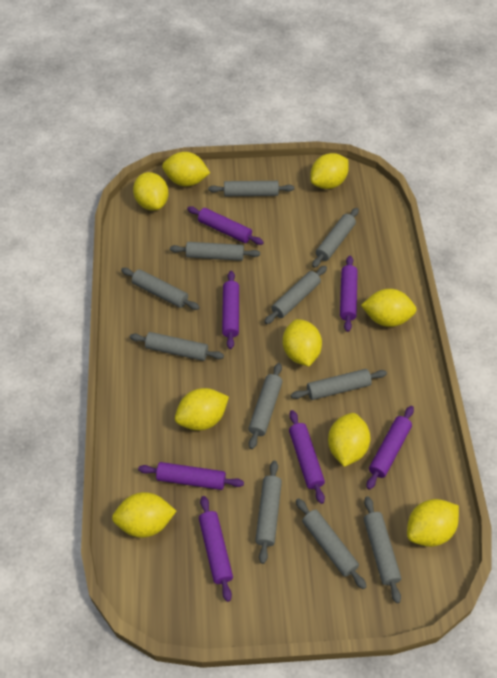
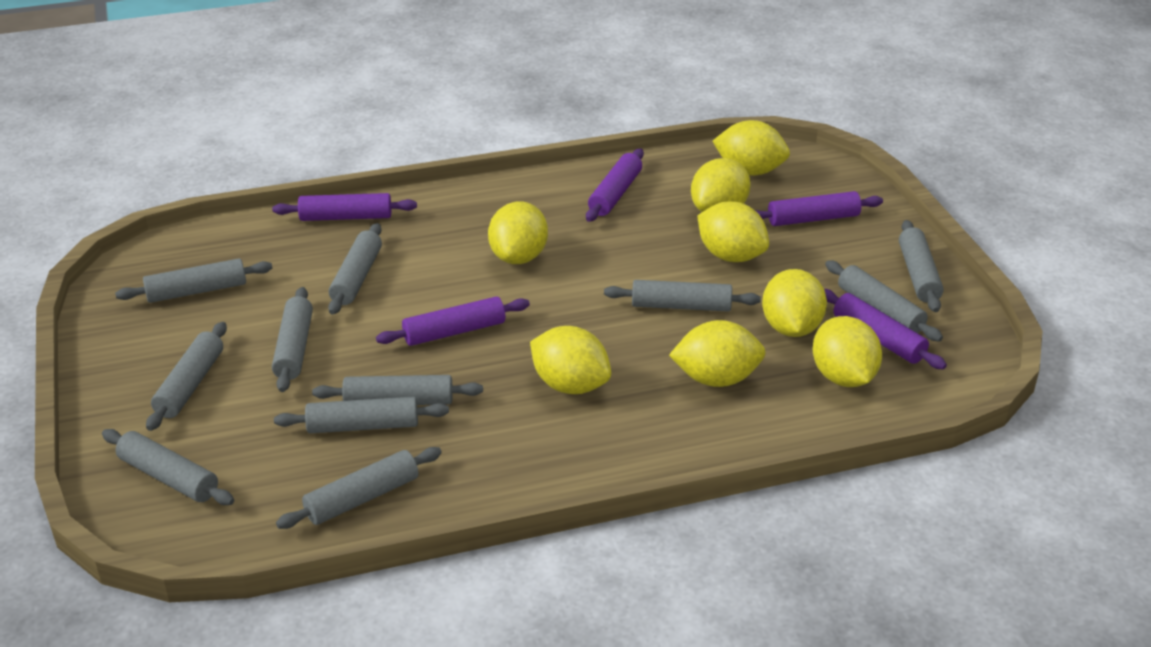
purple rolling pin: [138,462,244,490] [187,206,264,245] [199,496,233,602] [222,271,239,349] [289,410,325,504] [340,256,358,332] [367,406,414,490] = 7 -> [272,193,417,221] [376,296,530,346] [586,149,644,222] [755,191,883,226] [824,289,947,369] = 5
yellow lemon: [112,492,176,538] [133,172,168,211] [162,152,210,186] [175,388,229,430] [283,319,322,367] [310,153,349,189] [328,413,371,467] [361,289,417,327] [407,499,459,547] = 9 -> [488,201,548,264] [530,326,611,394] [669,320,766,387] [691,158,751,212] [697,202,769,262] [713,120,790,176] [762,269,827,337] [813,316,882,387] = 8

